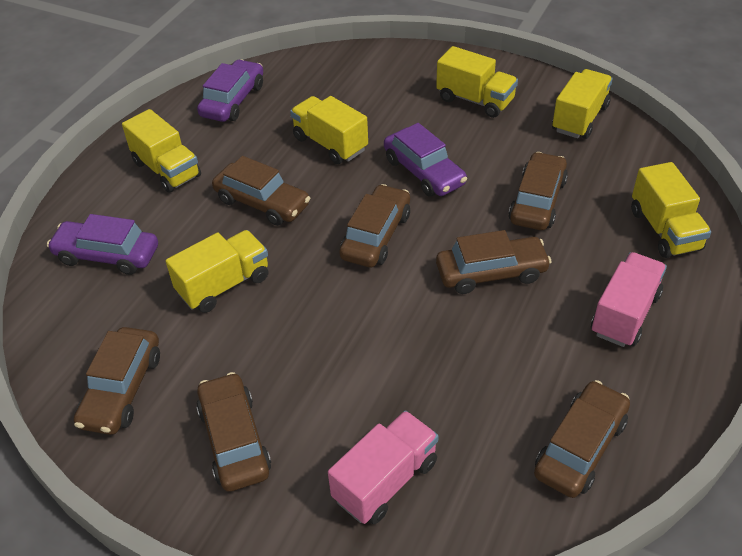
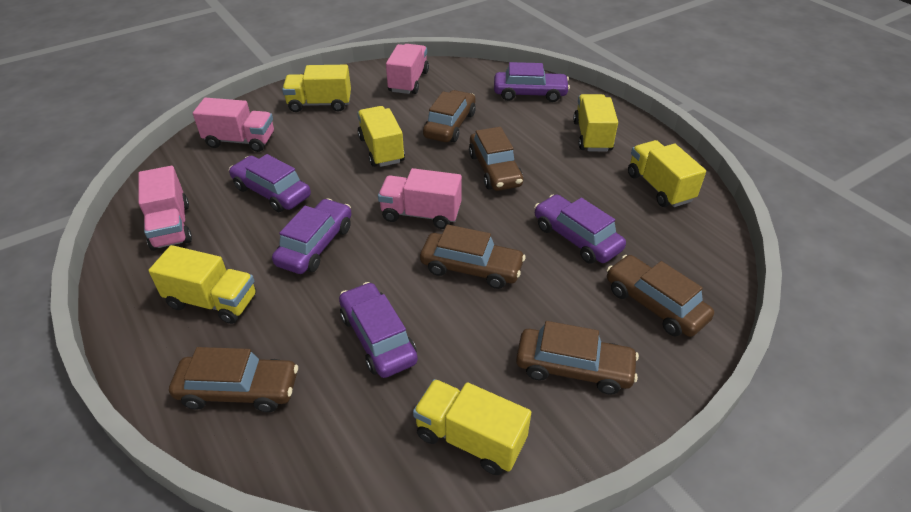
brown car: [74,327,160,435] [196,372,271,492] [212,156,310,226] [339,184,410,268] [436,230,551,294] [508,152,568,230] [534,380,630,498] = 7 -> [169,347,298,412] [420,224,526,289] [423,90,476,142] [469,127,523,191] [516,321,639,395] [607,255,714,337] = 6
pink truck: [328,410,439,524] [591,252,667,347] = 2 -> [138,166,192,251] [193,98,274,152] [378,168,462,229] [386,44,429,94] = 4
purple car: [47,214,158,275] [197,59,263,122] [384,123,467,197] = 3 -> [229,154,311,212] [272,198,352,274] [339,282,418,378] [494,62,570,102] [534,194,626,264] = 5

